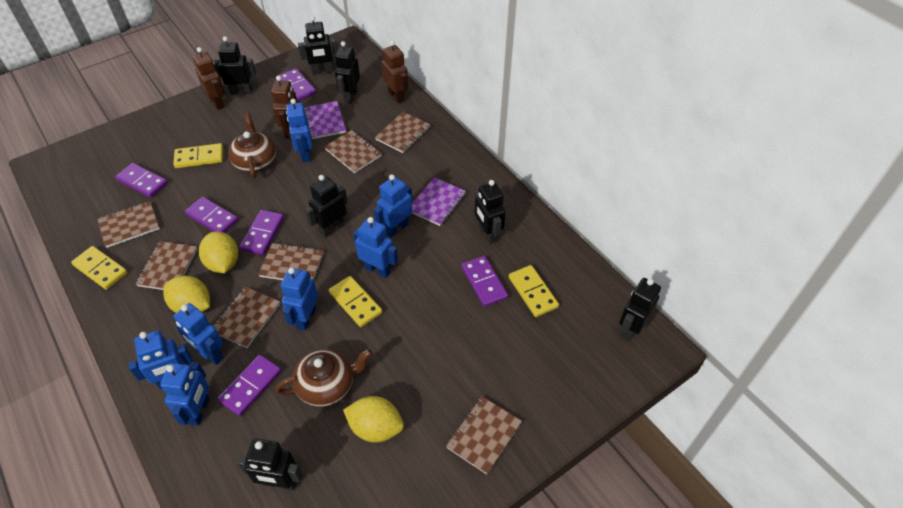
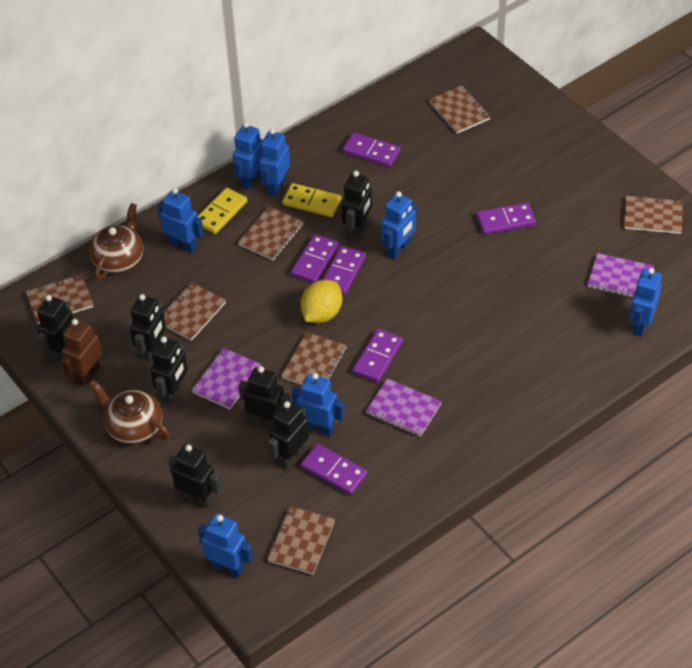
brown robot: [193,47,225,110] [271,76,298,139] [381,41,408,103] = 3 -> [61,319,102,387] = 1
purple notebook: [304,101,346,139] [412,177,466,226] = 2 -> [191,348,262,409] [366,378,442,437] [588,253,654,297] = 3
yellow domino: [71,246,128,290] [173,143,223,168] [329,276,382,327] [509,265,559,317] = 4 -> [198,188,247,234] [282,183,342,217] = 2
yellow lemon: [163,276,210,313] [199,231,238,273] [343,396,404,443] = 3 -> [300,280,342,323] = 1

